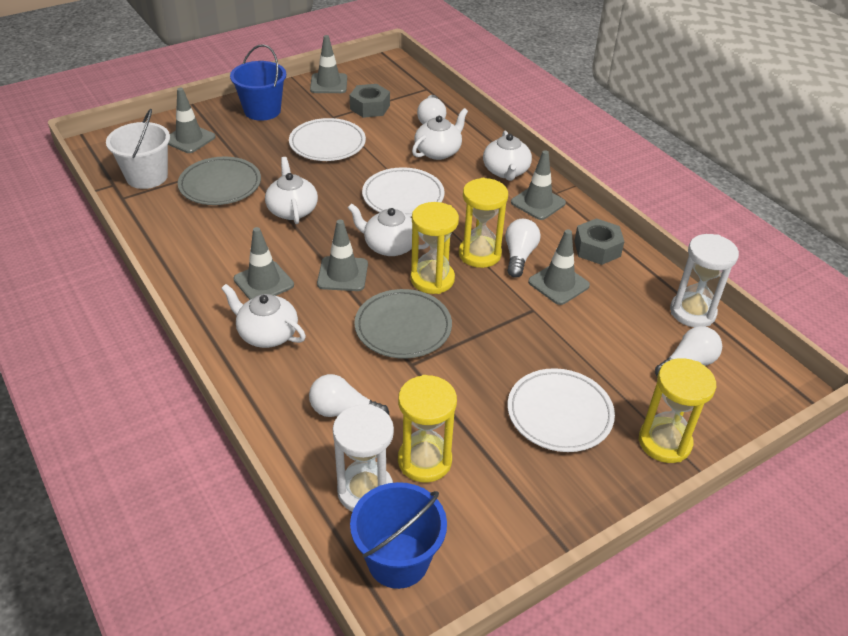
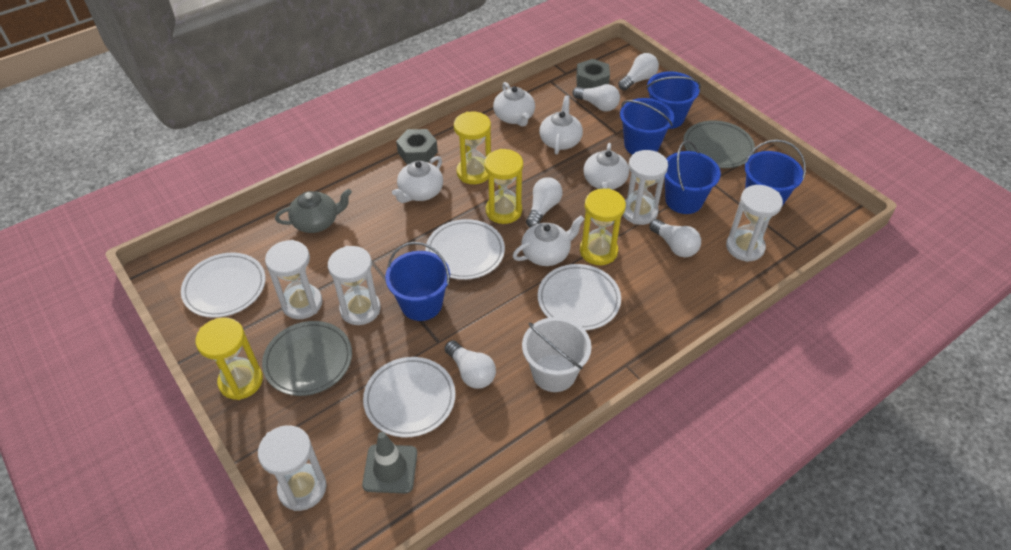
blue bucket: [230,44,286,121] [350,482,447,589] = 2 -> [385,242,450,321] [620,98,674,155] [646,71,701,129] [665,140,721,214] [745,140,806,206] = 5
grey teapot: none = 0 -> [275,189,352,233] = 1
grey traffic cone: [168,88,216,153] [234,227,294,300] [310,35,347,93] [317,219,368,291] [511,150,566,220] [528,229,590,305] = 6 -> [362,432,417,494] = 1
white hourglass: [333,404,394,512] [670,234,739,327] = 2 -> [258,425,326,511] [265,240,323,319] [328,246,381,325] [623,150,668,225] [726,185,783,262] = 5
white light bulb: [309,374,390,417] [417,95,446,124] [505,219,540,278] [655,326,722,376] = 4 -> [445,340,496,389] [526,177,563,227] [572,84,620,111] [618,53,659,91] [649,219,701,257] = 5
white plate: [289,118,366,161] [362,167,445,217] [508,368,615,452] = 3 -> [181,253,266,318] [363,357,455,437] [425,219,505,280] [538,264,621,330] = 4

